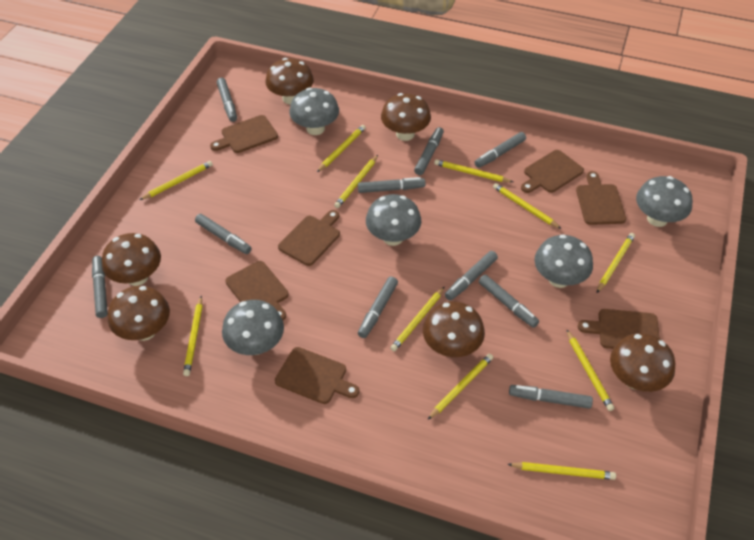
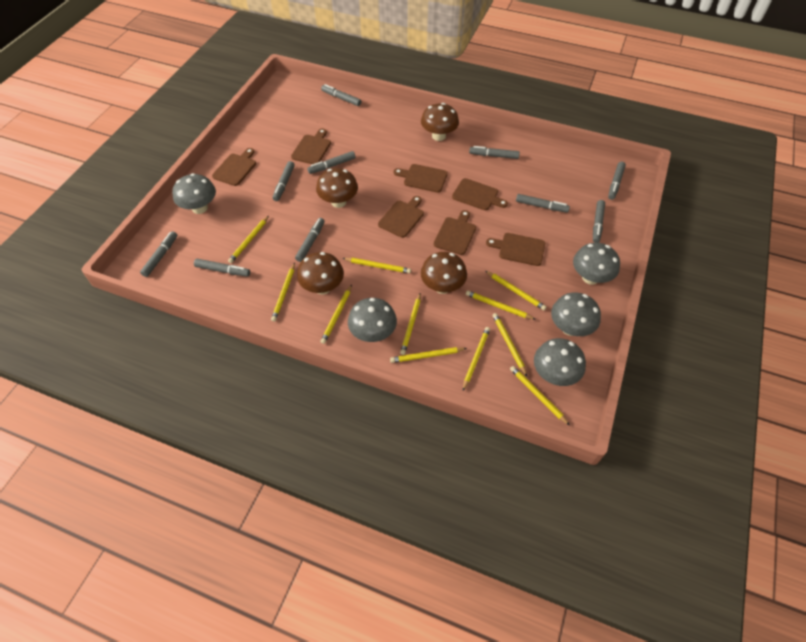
brown mushroom: [102,233,161,286] [108,286,170,341] [266,58,314,104] [381,93,431,141] [423,302,485,357] [610,333,675,392] = 6 -> [297,252,344,294] [316,168,358,208] [421,103,459,141] [421,252,467,294] = 4

